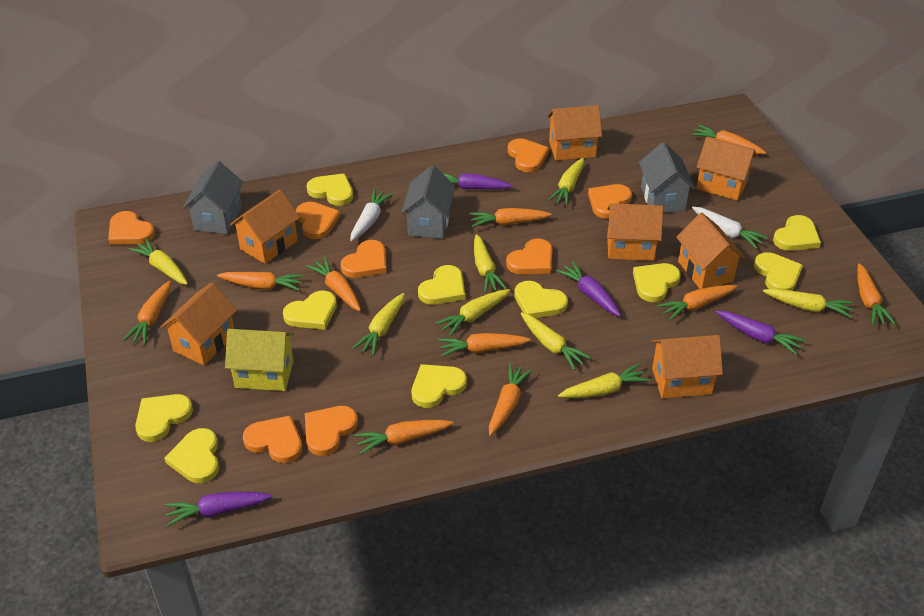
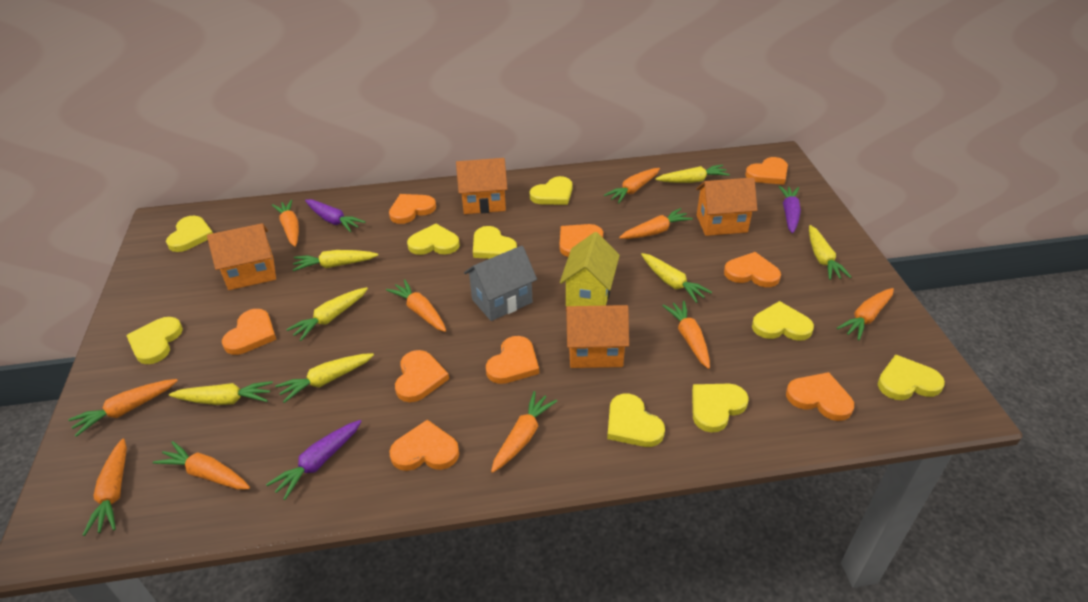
grey house: [183,161,244,234] [401,165,456,239] [639,142,695,213] = 3 -> [464,246,537,321] = 1
orange heart: [108,211,155,245] [243,415,302,463] [296,202,341,239] [305,406,358,456] [341,240,387,278] [506,238,553,274] [508,138,549,172] [588,184,632,219] = 8 -> [222,309,276,355] [389,194,436,224] [389,420,459,471] [395,350,449,402] [486,336,539,384] [560,224,603,257] [724,252,781,287] [745,157,788,185] [786,372,854,421] = 9
orange house: [161,282,237,365] [230,189,300,264] [547,105,602,161] [607,203,663,261] [652,335,723,399] [676,213,745,289] [696,136,756,201] = 7 -> [207,223,276,290] [456,158,507,214] [566,305,629,368] [696,177,757,236] = 4
purple carrot: [165,492,272,526] [442,173,513,189] [556,262,621,317] [716,311,805,355] = 4 -> [266,420,362,500] [305,199,365,233] [778,186,801,233] = 3
white carrot: [350,189,393,241] [692,207,768,249] = 2 -> none = 0
yellow carrot: [128,238,188,285] [352,293,405,356] [435,289,511,336] [474,234,507,293] [521,312,591,370] [548,158,584,206] [558,363,651,398] [763,288,854,318] = 8 -> [169,381,273,405] [275,353,374,403] [286,287,368,341] [293,250,378,271] [641,253,712,303] [655,164,730,183] [809,225,851,280] = 7
yellow heart: [135,394,193,442] [164,428,219,483] [283,291,337,330] [307,173,353,206] [412,364,467,408] [418,265,465,305] [514,281,568,318] [633,263,681,302] [754,252,803,291] [773,215,821,251] = 10 -> [126,317,183,364] [166,216,213,252] [407,224,460,255] [473,226,517,259] [530,176,572,205] [607,393,665,447] [692,384,748,433] [752,301,814,341] [878,354,945,400] = 9

